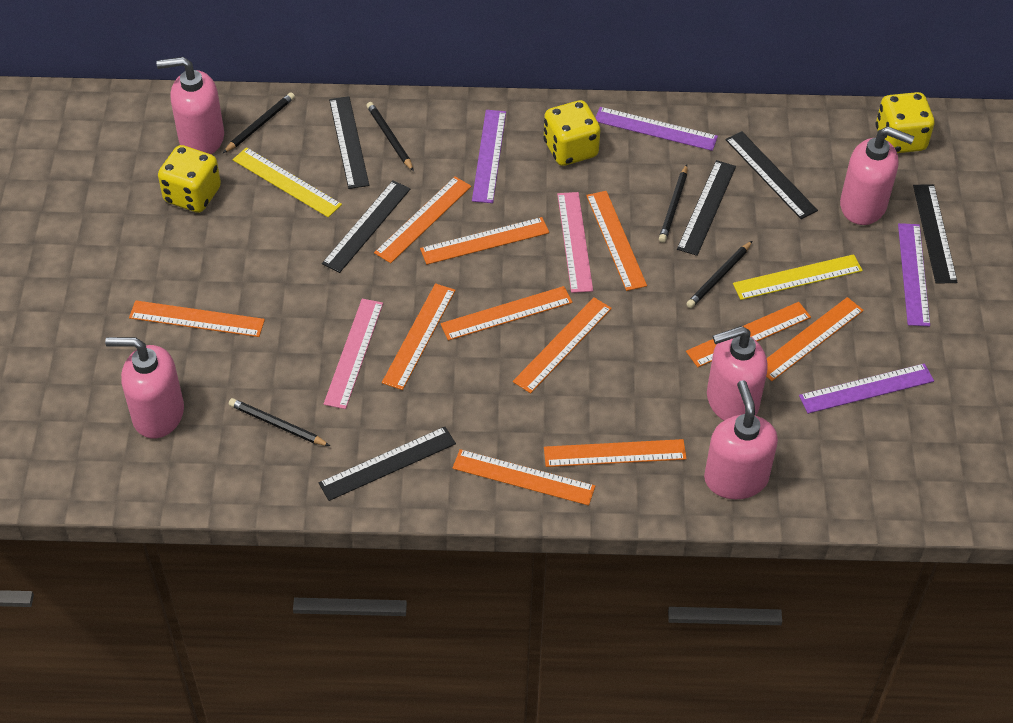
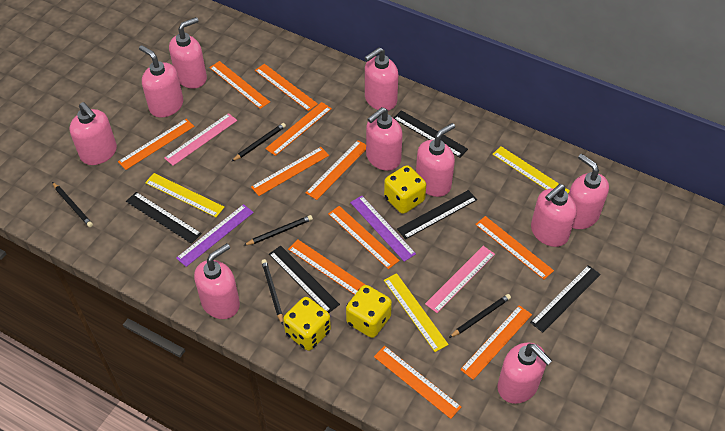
black ruler: [319,427,456,501] [322,181,410,273] [329,96,369,189] [677,160,736,256] [725,131,818,219] [913,184,957,284] = 6 -> [126,192,202,244] [269,246,340,313] [394,110,468,157] [397,190,477,239] [530,265,601,333] = 5
pink soap dispenser: [105,337,184,439] [156,57,224,154] [704,380,778,499] [707,326,768,420] [840,127,914,225] = 5 -> [69,102,117,165] [139,45,183,118] [169,17,207,89] [194,243,240,319] [365,47,398,111] [366,107,403,171] [416,123,455,197] [497,342,552,404] [531,184,577,247] [569,154,609,229] = 10
purple ruler: [472,110,506,203] [595,107,718,151] [799,363,934,414] [898,223,930,326] = 4 -> [176,204,254,267] [350,196,416,262] = 2
yellow ruler: [233,147,342,217] [733,254,863,300] = 2 -> [145,173,224,217] [384,273,449,352] [492,146,570,193] = 3

